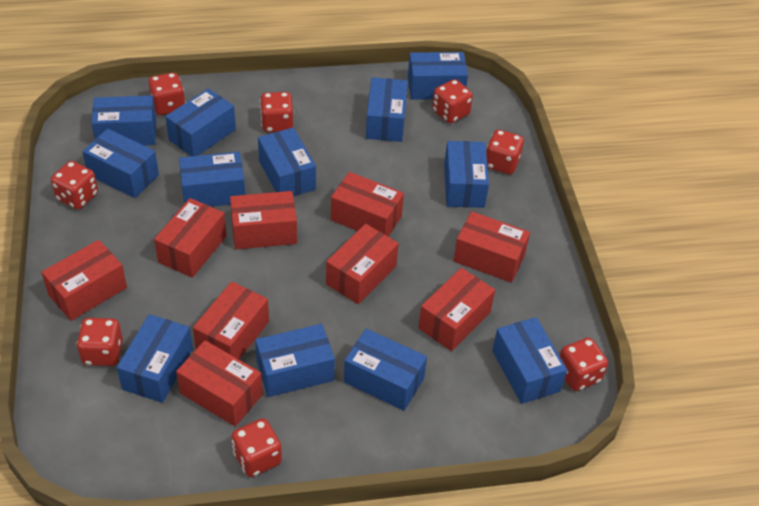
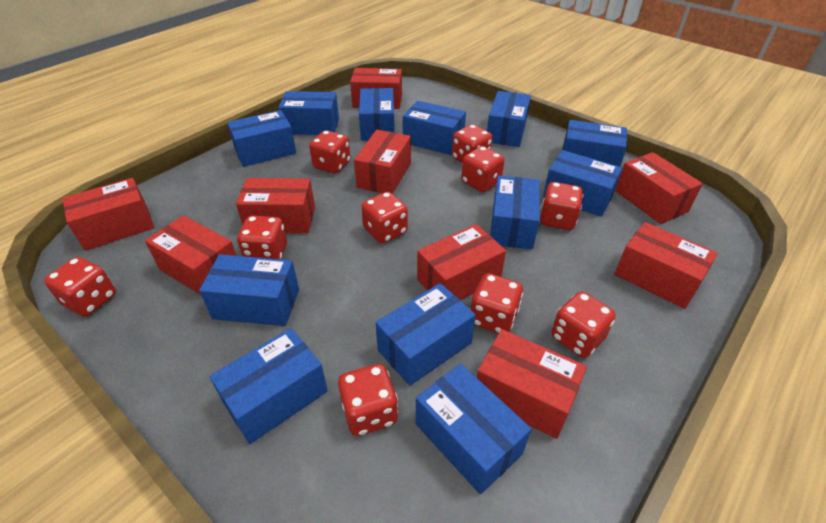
red dice: [51,161,98,209] [76,318,123,366] [148,73,186,115] [232,418,282,477] [260,92,293,132] [432,79,473,123] [486,129,524,175] [560,338,608,391] = 8 -> [44,257,116,317] [237,216,287,259] [309,130,351,174] [338,364,398,436] [361,192,408,244] [452,124,492,163] [461,146,505,192] [471,273,523,334] [540,182,583,230] [551,292,616,358] = 10

